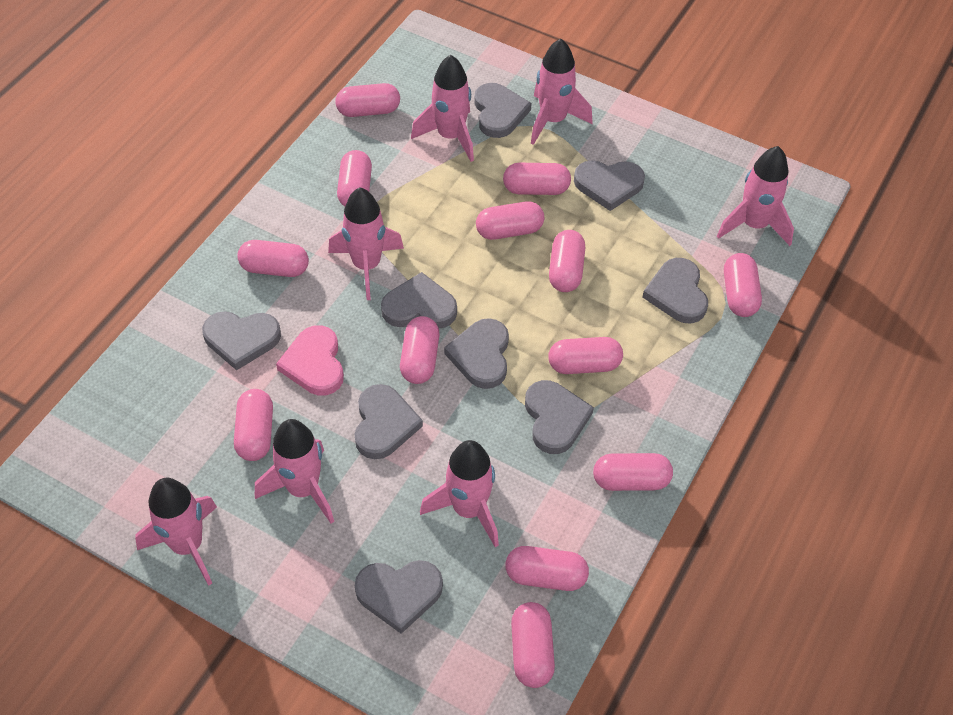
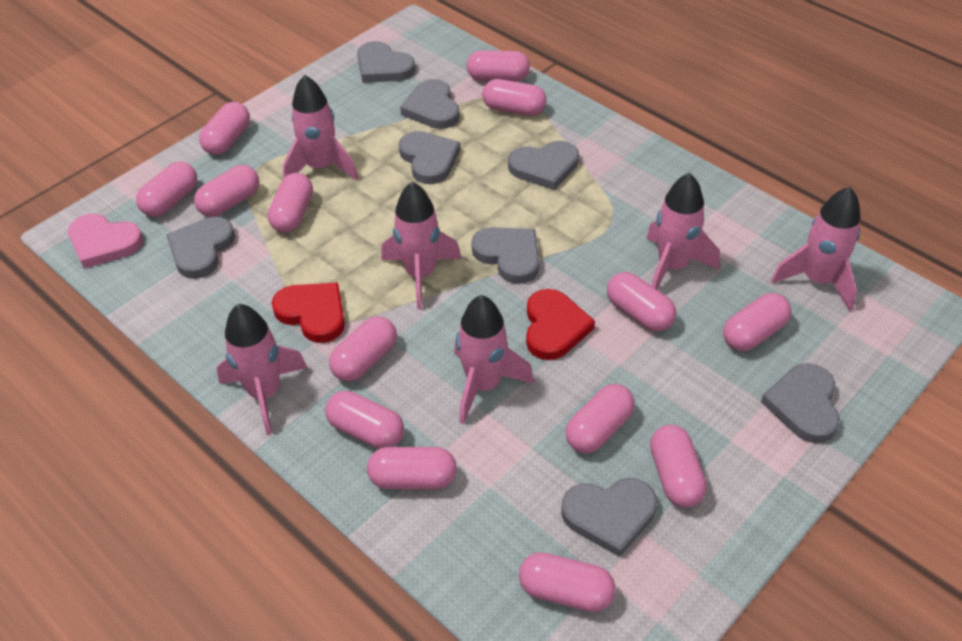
grey heart: [202,312,281,370] [354,384,423,459] [355,560,443,634] [381,272,457,328] [444,318,509,389] [474,83,531,138] [525,380,594,454] [574,161,645,211] [643,258,708,324] = 9 -> [166,217,235,279] [357,41,415,83] [399,131,460,184] [400,79,460,129] [471,227,539,284] [508,141,579,190] [562,478,657,557] [761,363,840,443] = 8
pink capsule: [234,389,273,461] [237,240,309,277] [335,83,400,117] [337,150,372,206] [400,316,440,384] [476,201,544,240] [503,163,571,195] [505,546,589,591] [511,602,555,688] [548,337,623,374] [549,230,585,292] [593,453,673,491] [724,253,762,317] = 13 -> [136,161,197,217] [194,165,259,217] [199,102,250,155] [268,173,313,232] [325,391,404,449] [329,316,397,381] [367,447,457,489] [466,50,530,81] [482,79,547,116] [519,552,616,612] [565,384,635,453] [607,272,677,331] [650,425,707,508] [723,293,791,351] = 14
pink rocket: [135,478,217,586] [255,419,334,524] [328,188,404,300] [411,55,474,162] [420,440,499,547] [531,39,592,145] [717,146,794,246] = 7 -> [217,304,307,435] [283,75,358,181] [381,182,461,310] [455,295,534,424] [646,173,720,289] [771,187,861,311] = 6
red heart: none = 0 -> [272,282,345,343] [526,289,595,360] = 2

